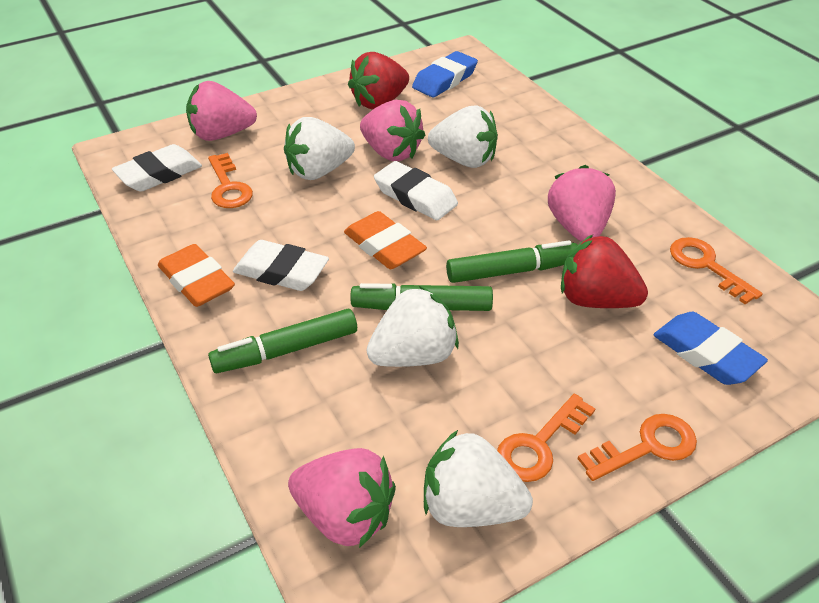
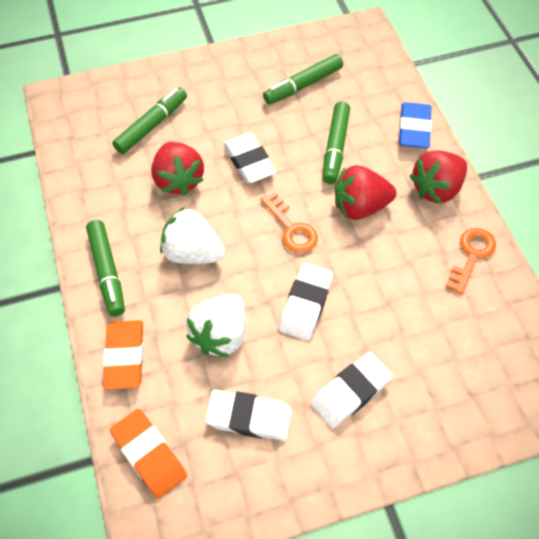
blue eraser: [412,51,478,97] [653,312,768,385] = 2 -> [399,102,432,148] = 1
green marker: [208,309,357,373] [351,283,493,311] [446,240,577,283] = 3 -> [86,220,125,316] [112,87,187,154] [263,54,343,105] [322,102,350,184] = 4
orange key: [208,153,253,208] [497,394,596,482] [577,414,697,481] [670,237,763,304] = 4 -> [260,191,318,253] [445,228,496,295] = 2
pink strawberry: [186,81,257,141] [288,448,396,548] [360,100,425,161] [548,165,616,242] = 4 -> none = 0
red strawberry: [348,52,409,109] [561,235,648,308] = 2 -> [151,142,204,196] [335,165,396,220] [410,150,467,204] = 3
white eraser: [112,144,202,192] [233,240,329,291] [374,161,458,220] = 3 -> [205,390,292,441] [223,132,276,183] [279,263,333,341] [311,352,393,428] = 4
white strawberry: [284,117,355,180] [366,286,459,367] [424,430,533,527] [428,105,498,168] = 4 -> [160,207,225,264] [186,294,245,357] = 2

